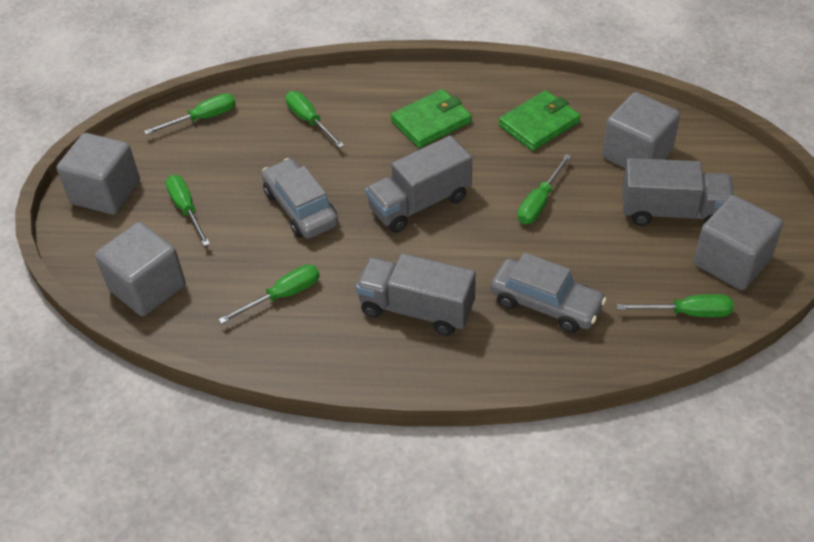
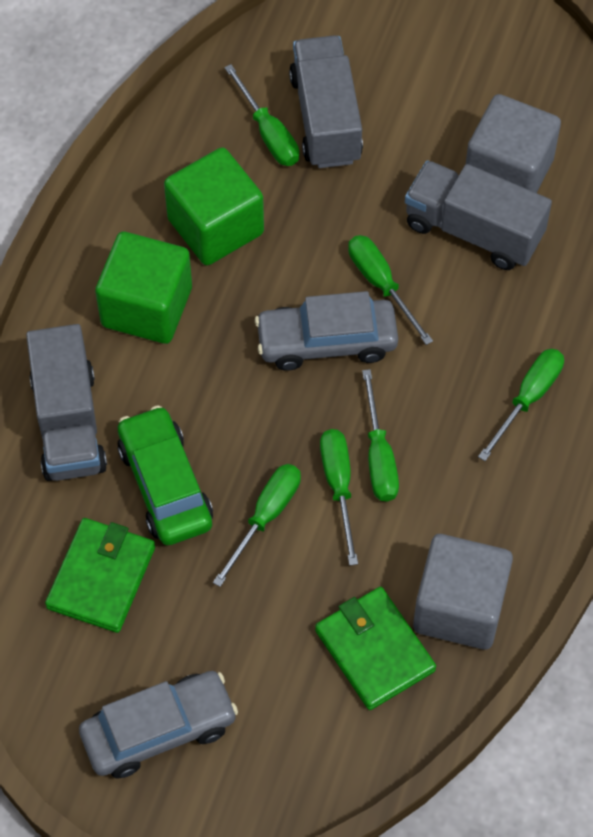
green car: none = 0 -> [117,405,213,545] = 1
green cube: none = 0 -> [95,232,192,344] [164,148,264,265] = 2
grey cube: [57,133,140,215] [95,222,185,316] [602,92,680,168] [694,195,783,290] = 4 -> [413,534,513,649] [465,94,561,193] = 2

